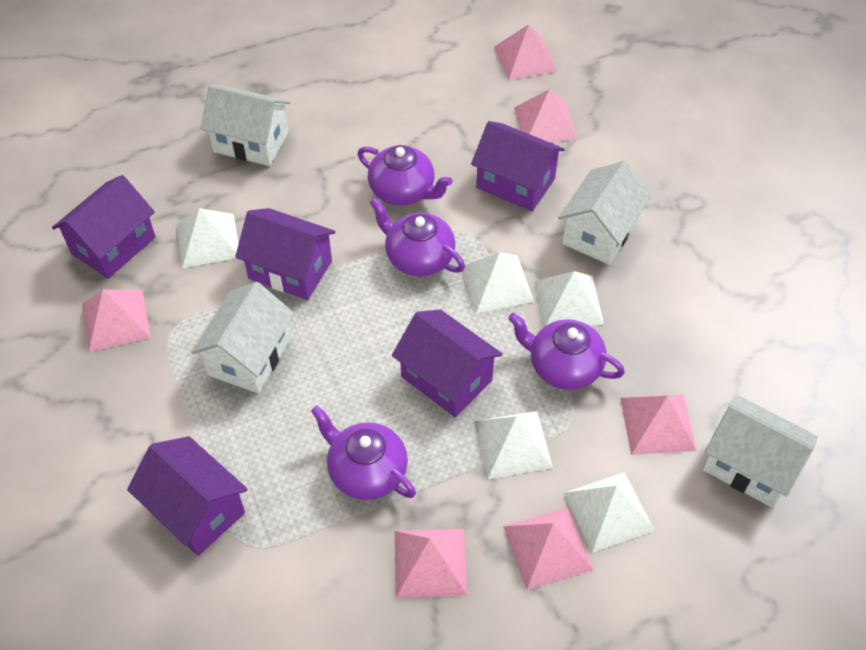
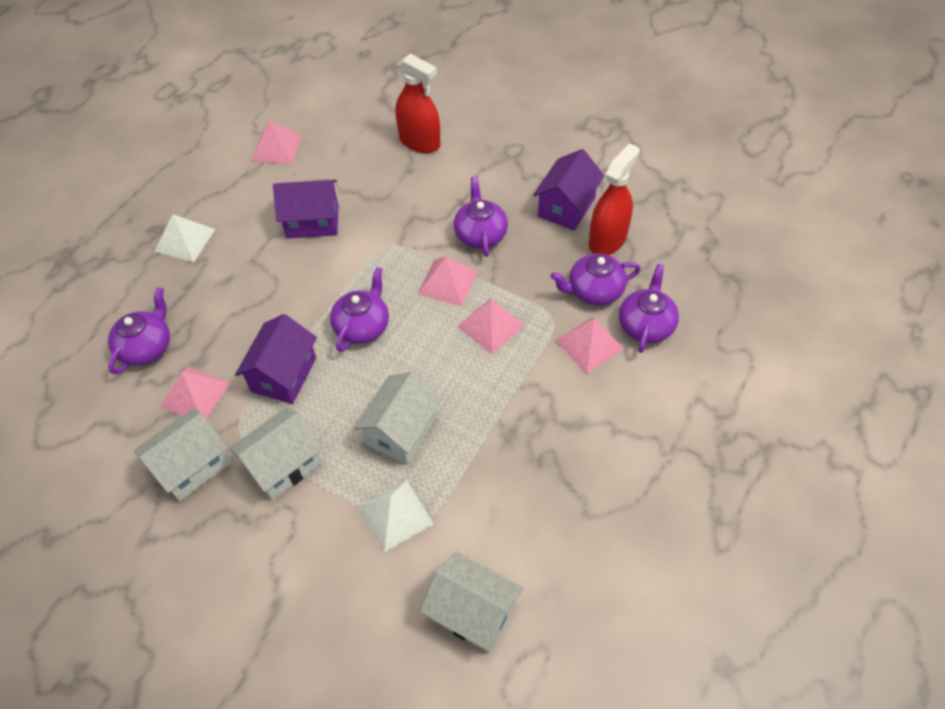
pink pyramid: [82,290,151,352] [395,529,467,598] [494,24,557,80] [503,508,593,590] [514,89,577,142] [620,394,696,455] = 6 -> [160,367,230,419] [251,121,302,165] [418,257,478,306] [457,299,525,355] [555,317,625,374] = 5
purple house: [52,175,156,279] [127,436,248,556] [235,208,336,300] [392,310,503,417] [471,121,565,211] = 5 -> [235,314,317,404] [273,180,339,238] [533,149,605,230] = 3
purple teapot: [311,406,416,500] [358,145,453,205] [370,198,465,276] [508,313,625,390] = 4 -> [108,287,170,375] [330,267,389,352] [454,176,508,257] [550,253,641,306] [619,264,679,353] = 5
red spray bottle: none = 0 -> [395,54,441,153] [589,143,640,255] = 2
white pyramid: [177,208,238,268] [463,252,534,313] [474,411,553,479] [534,271,604,327] [564,472,655,553] = 5 -> [154,214,216,262] [359,480,434,552] = 2

